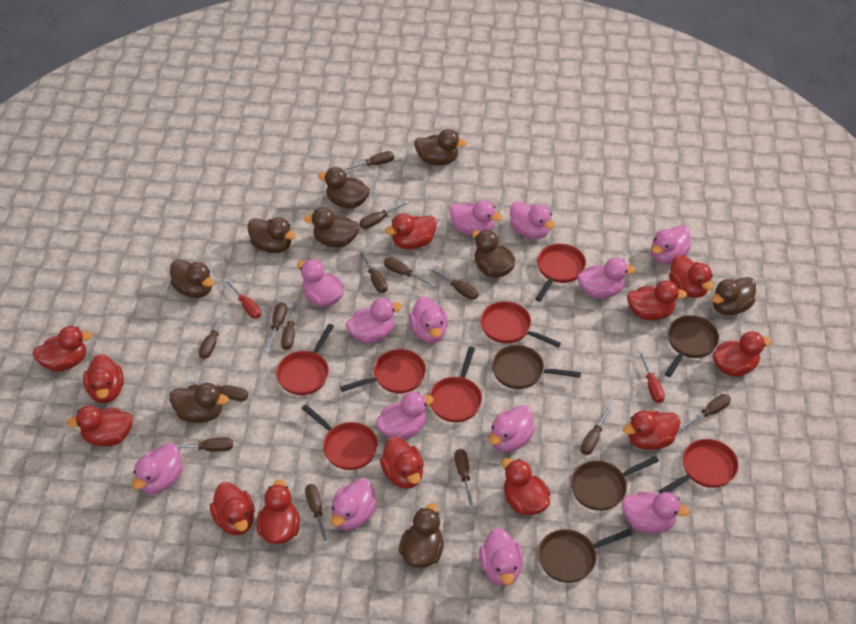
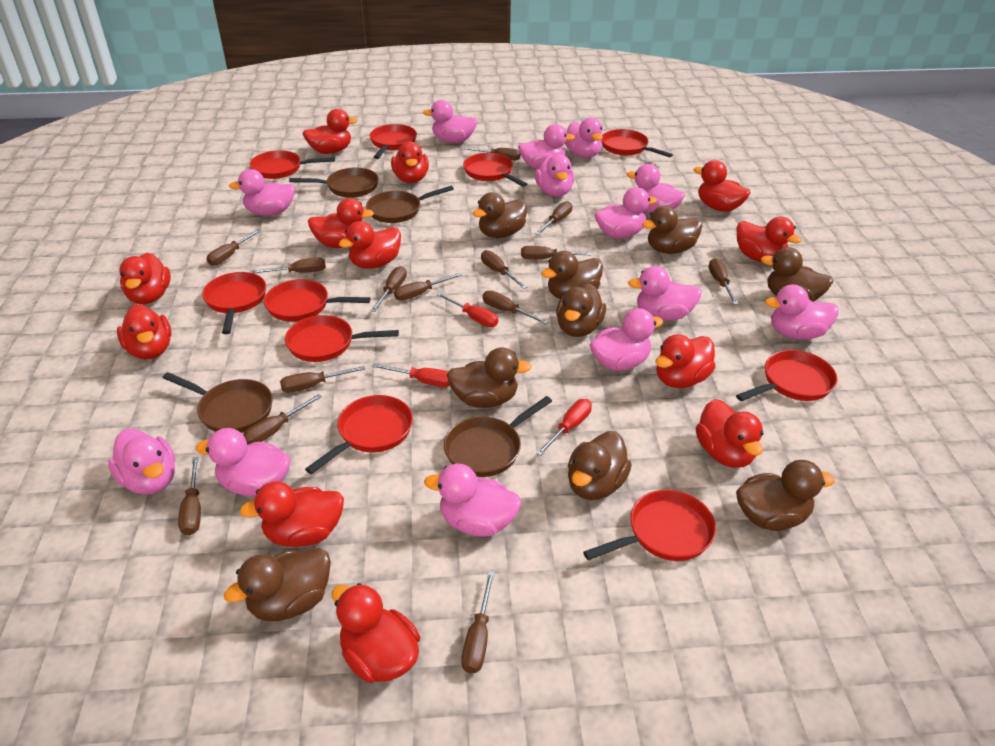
red pan: [276,324,334,395] [302,404,378,470] [340,349,426,393] [429,346,482,422] [480,301,561,347] [535,244,586,301] [659,439,739,493] = 7 -> [202,272,266,334] [250,150,335,179] [264,279,370,322] [285,315,399,362] [305,395,413,474] [370,124,417,159] [463,153,527,187] [583,490,716,561] [602,129,673,157] [736,350,837,401] = 10
red screwdriver: [224,279,261,319] [639,351,665,403] = 2 -> [372,363,450,387] [436,292,498,327] [536,399,592,456] = 3

